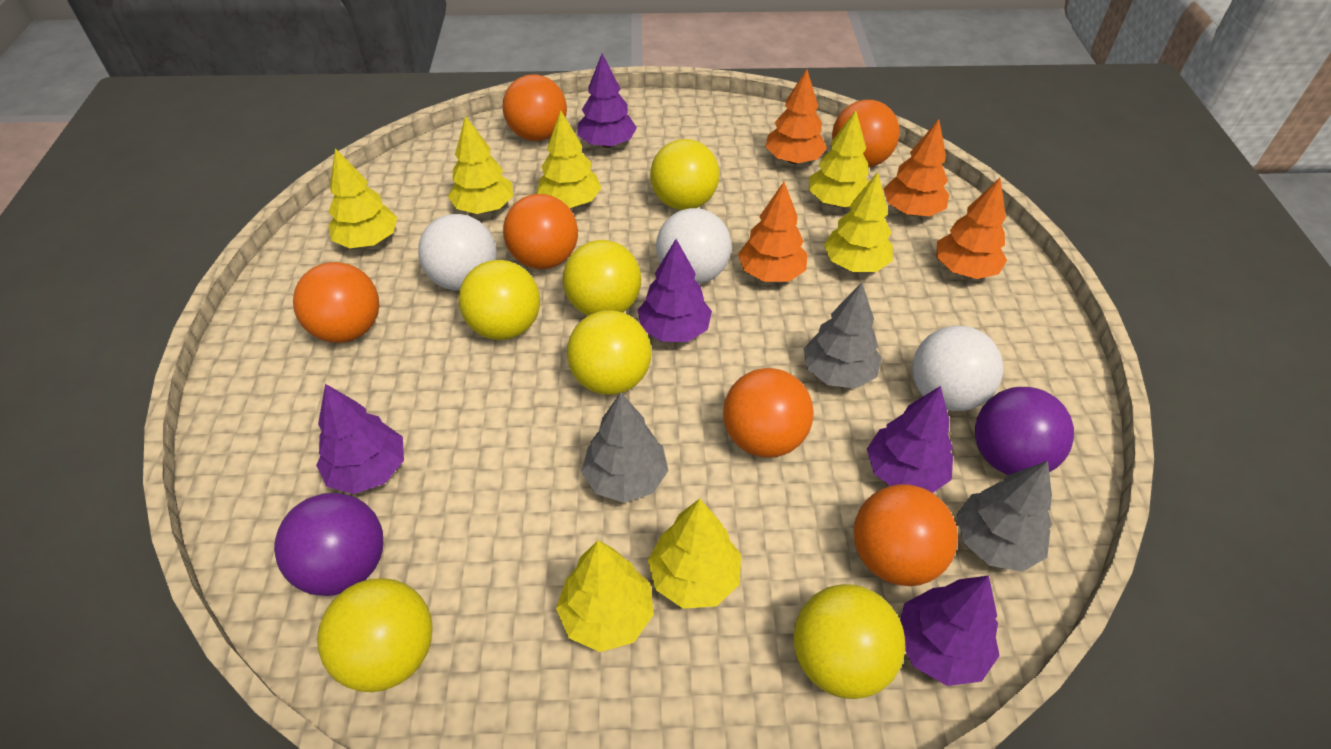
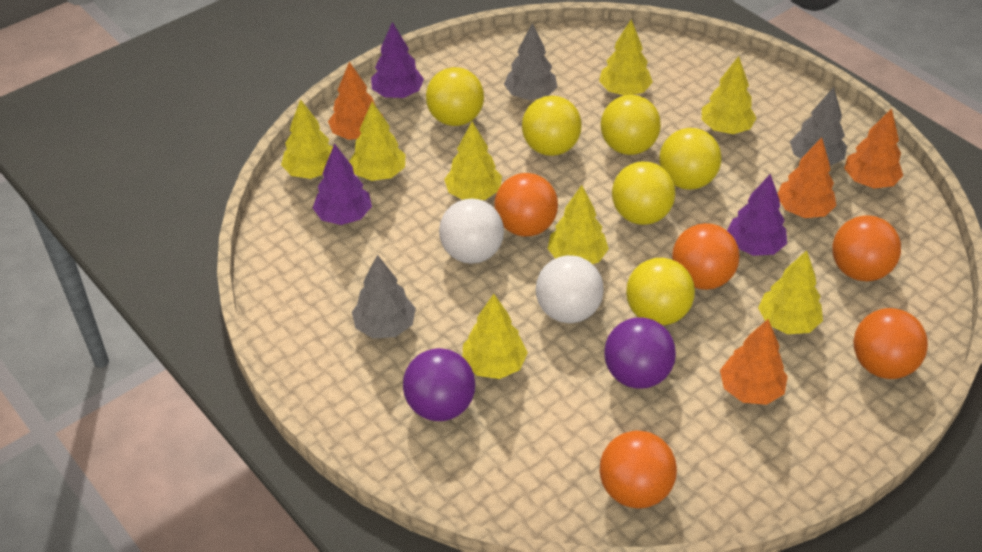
orange ball: [293,262,379,343] [502,74,567,141] [503,194,578,269] [723,368,814,458] [832,100,900,167] [854,484,958,586] = 6 -> [494,173,558,236] [600,431,677,509] [672,223,739,290] [832,215,901,282] [853,308,928,379] = 5
purple tree: [316,384,404,494] [577,54,637,148] [638,239,712,342] [867,386,953,493] [900,575,1000,686] = 5 -> [313,144,372,225] [371,22,424,98] [727,174,787,256] = 3
white ball: [418,214,497,291] [656,208,731,284] [912,326,1003,411] = 3 -> [439,199,504,264] [536,255,604,323] = 2
yellow tree: [328,148,398,248] [448,116,513,214] [537,110,601,208] [556,540,654,652] [648,499,741,609] [809,110,869,207] [824,172,893,272] = 7 -> [281,99,333,179] [349,102,406,181] [444,122,502,200] [463,294,528,379] [547,185,609,264] [599,19,653,95] [702,56,756,134] [758,250,823,334] = 8

